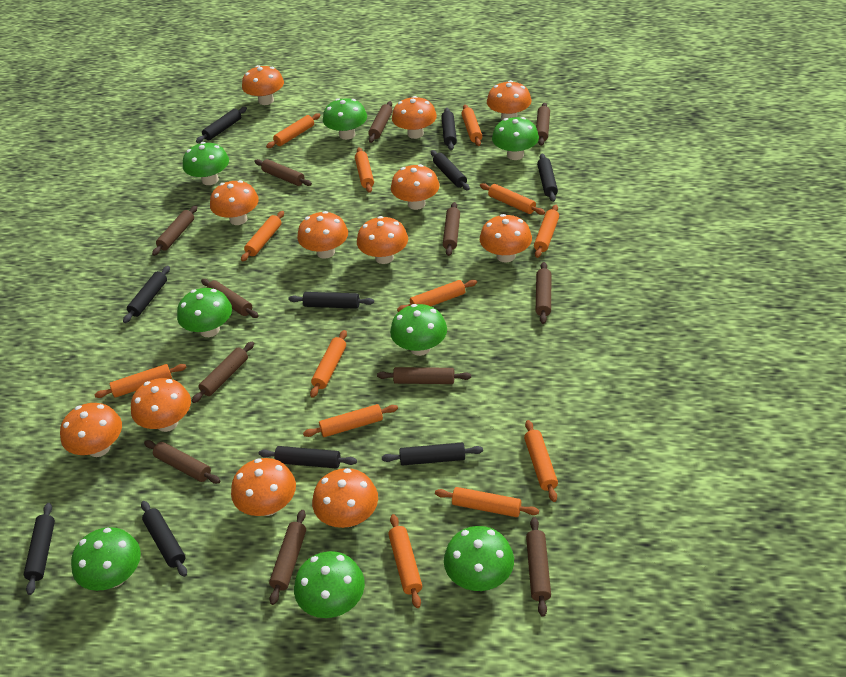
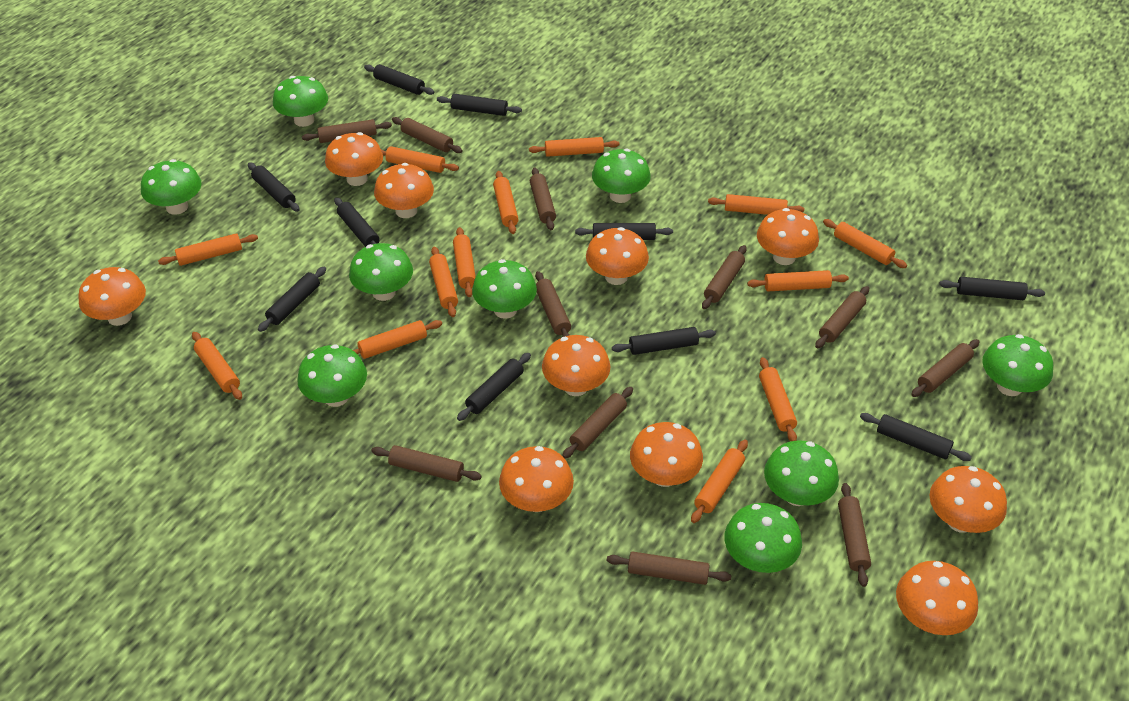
brown rolling pin: [144,440,220,484] [152,205,197,256] [192,342,254,403] [201,279,258,318] [255,159,312,186] [269,510,306,605] [368,101,393,143] [377,367,471,384] [443,202,460,256] [526,517,551,617] [536,103,550,146] [536,262,551,324] = 12 -> [302,119,392,143] [371,445,482,482] [392,117,463,153] [530,167,556,230] [535,271,571,337] [562,387,633,459] [607,551,731,585] [702,245,747,309] [815,286,869,348] [838,483,871,587] [911,339,979,397] = 11
green mushroom: [71,527,141,591] [177,288,232,337] [183,142,229,185] [294,551,365,618] [323,98,367,140] [390,304,447,356] [444,526,514,591] [492,117,539,160] = 8 -> [141,159,202,215] [273,76,328,127] [297,344,367,407] [349,243,413,301] [472,259,537,319] [592,149,651,203] [724,503,802,573] [764,441,839,506] [982,334,1053,396] = 9
orange mushroom: [60,403,122,457] [131,378,191,432] [210,180,259,225] [231,458,296,516] [242,65,284,105] [297,211,348,259] [312,468,378,528] [357,216,408,264] [391,164,440,210] [392,96,437,139] [480,214,532,263] [487,80,531,120] = 12 -> [78,267,146,326] [325,132,383,186] [374,163,434,218] [499,446,574,512] [542,335,611,396] [586,227,649,285] [630,422,703,487] [757,208,819,265] [896,561,978,635] [930,466,1007,533] = 10

